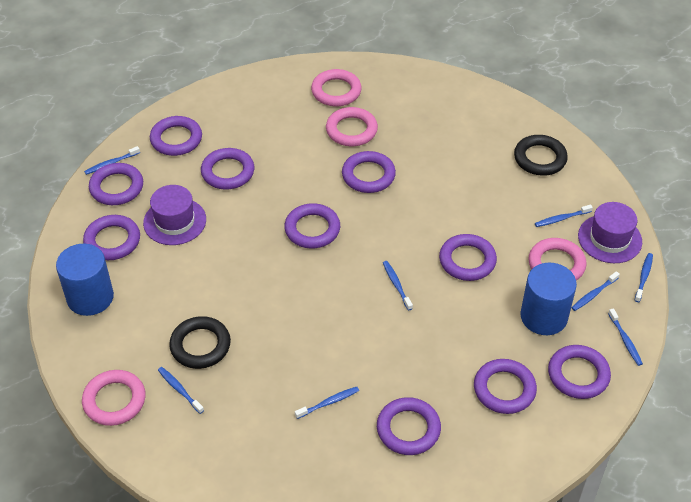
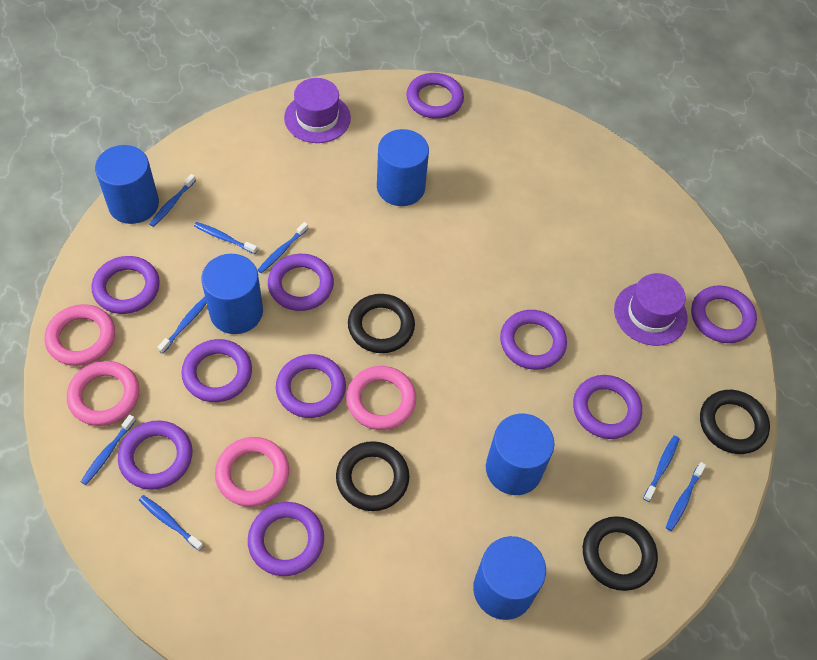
black ring: [169,316,231,369] [514,135,568,176] = 2 -> [336,441,409,511] [348,294,415,353] [583,516,658,591] [700,390,770,454] = 4
blue cylinder: [56,244,114,316] [521,263,577,335] = 2 -> [95,145,159,224] [201,254,263,334] [377,129,429,206] [473,536,546,620] [486,414,555,495] = 5

